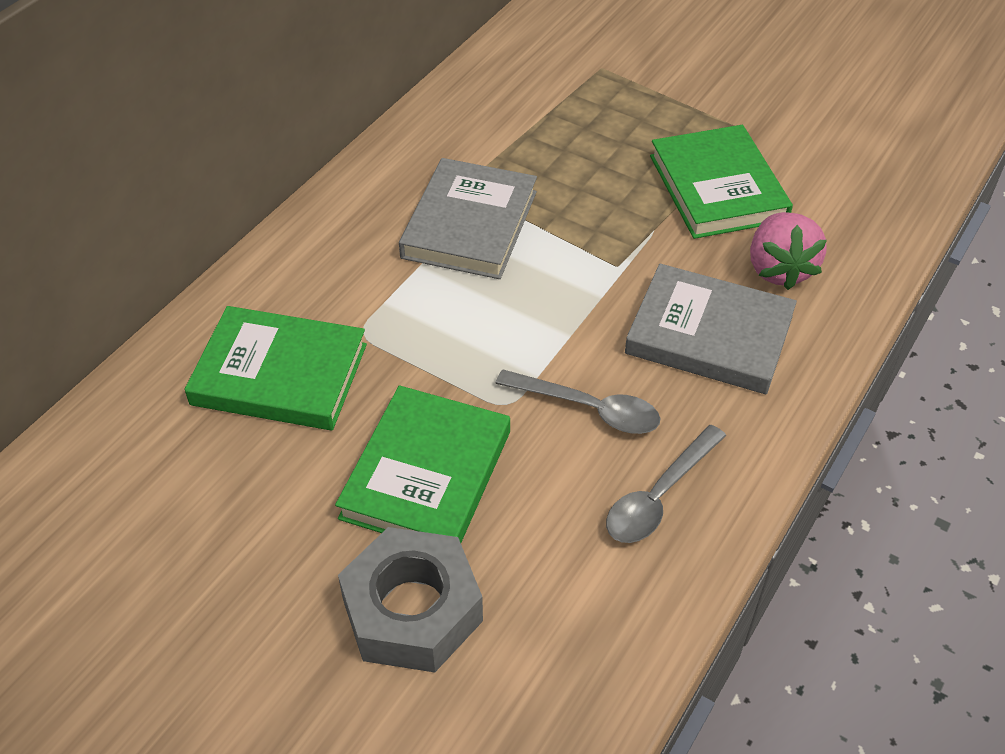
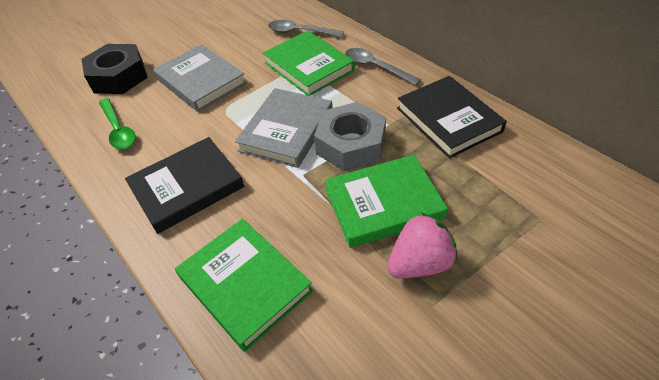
black book: none = 0 -> [125,137,244,234] [397,76,507,159] = 2
black nut: none = 0 -> [82,44,148,94] = 1
green spoon: none = 0 -> [99,98,136,149] = 1

